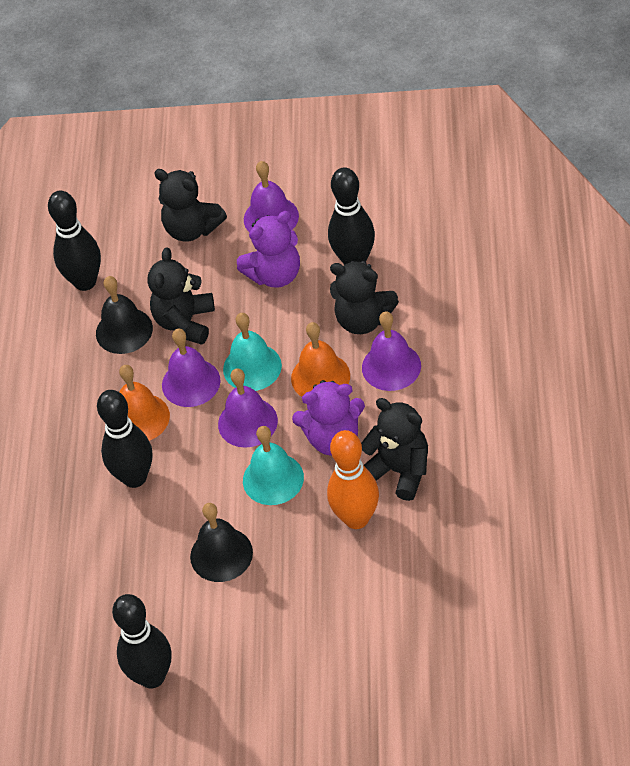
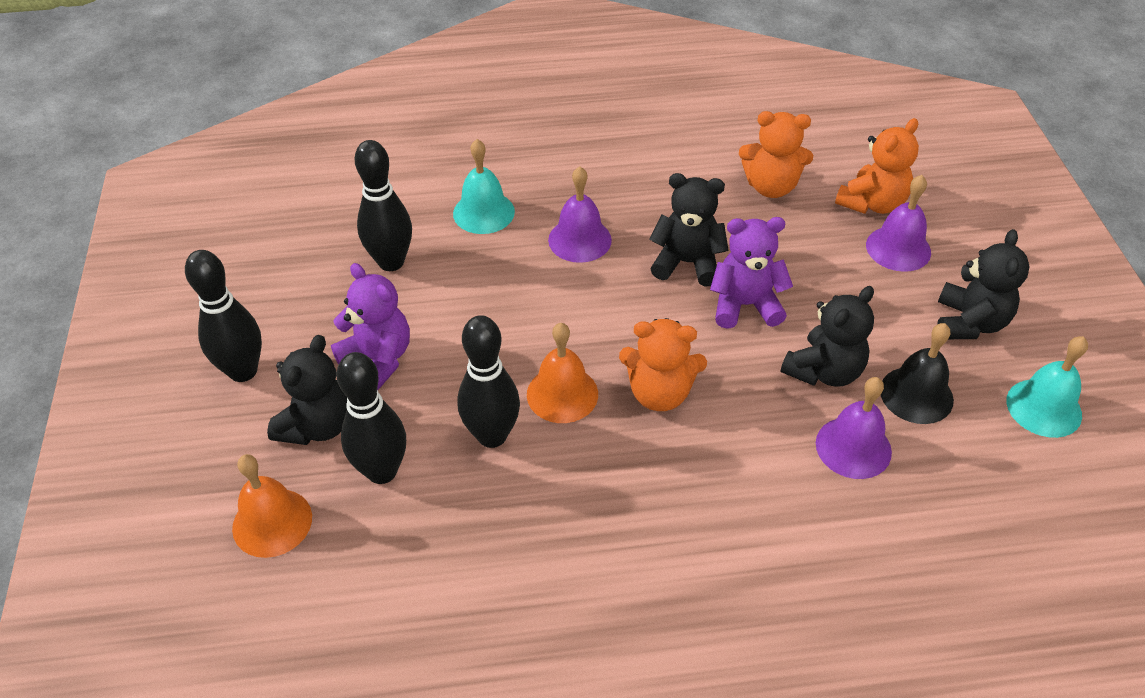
black bell: [96,276,153,354] [190,503,253,582] = 2 -> [881,323,954,424] = 1
orange bowling pin: [327,430,379,529] = 1 -> none = 0
orange teddy bear: none = 0 -> [619,318,707,411] [739,111,813,198] [835,118,919,214] = 3
purple bell: [162,329,220,407] [218,368,278,448] [244,161,299,233] [362,311,421,391] = 4 -> [548,167,612,263] [816,377,892,479] [866,175,931,272] = 3

